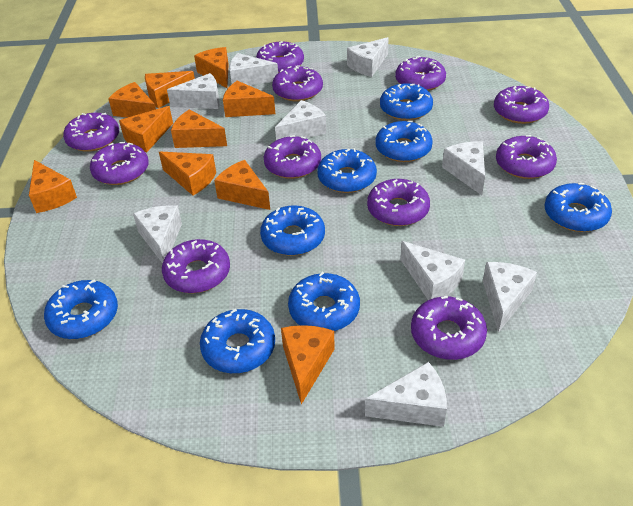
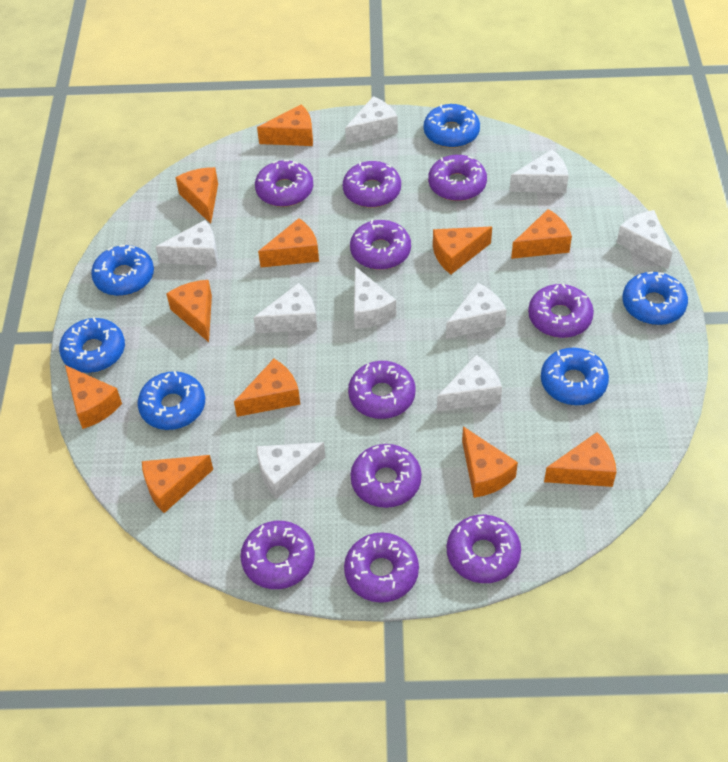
blue donut: [44,279,118,339] [200,309,275,373] [260,205,325,256] [288,272,360,331] [317,148,377,193] [375,121,433,162] [380,83,433,121] [544,183,612,232] = 8 -> [59,317,125,373] [91,245,154,296] [137,371,205,430] [424,104,480,148] [541,348,609,405] [622,271,688,325] = 6
orange cheese: [29,160,77,213] [108,82,156,118] [119,106,173,152] [145,71,195,108] [159,151,216,195] [171,109,227,148] [194,47,229,88] [214,160,270,210] [223,81,275,117] [281,325,335,404] = 10 -> [65,365,122,429] [142,455,213,513] [166,280,212,342] [175,167,218,224] [234,359,300,417] [257,104,313,146] [258,218,319,268] [433,227,492,274] [462,426,518,498] [511,209,572,259] [544,432,616,487] = 11
purple donut: [63,113,119,152] [90,142,149,185] [162,239,230,293] [256,41,304,73] [264,135,321,179] [272,65,323,101] [367,179,430,226] [395,56,446,91] [411,296,487,360] [494,86,549,124] [496,135,557,179] = 11 -> [240,521,315,589] [255,160,313,207] [343,161,401,207] [344,532,419,603] [348,361,416,419] [350,220,411,270] [350,444,422,508] [428,155,487,201] [447,515,521,583] [528,283,594,338] = 10

